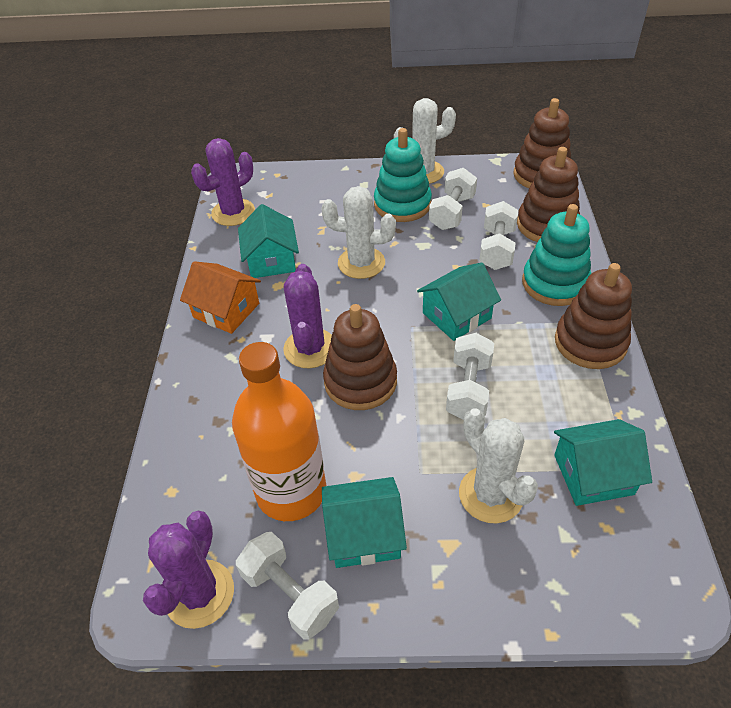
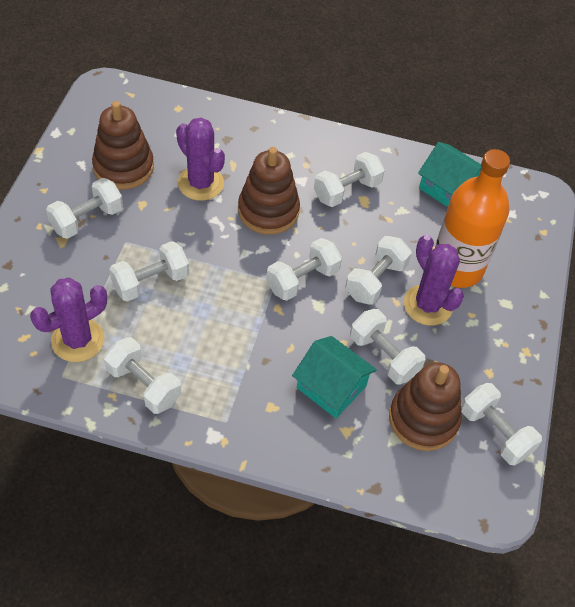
brown stacking toy: [323,304,397,410] [514,98,571,188] [517,147,580,242] [555,263,632,369] = 4 -> [92,101,154,189] [238,147,300,235] [389,362,462,451] = 3
orange house: [180,261,261,334] = 1 -> none = 0
turquoise house: [238,204,299,278] [322,477,407,568] [417,263,501,341] [554,419,652,506] = 4 -> [292,336,377,418] [418,142,481,207] = 2
turquoise stacking toy: [374,128,432,222] [522,204,591,306] = 2 -> none = 0
white cactus: [321,186,396,279] [394,98,456,184] [459,408,538,523] = 3 -> none = 0
white dumbbell: [236,532,339,639] [429,168,477,230] [446,333,494,420] [479,201,518,270] = 4 -> [46,178,123,239] [104,337,181,414] [109,241,189,302] [266,238,342,301] [314,152,385,207] [345,236,412,305] [350,309,425,385] [461,383,542,466] = 8

